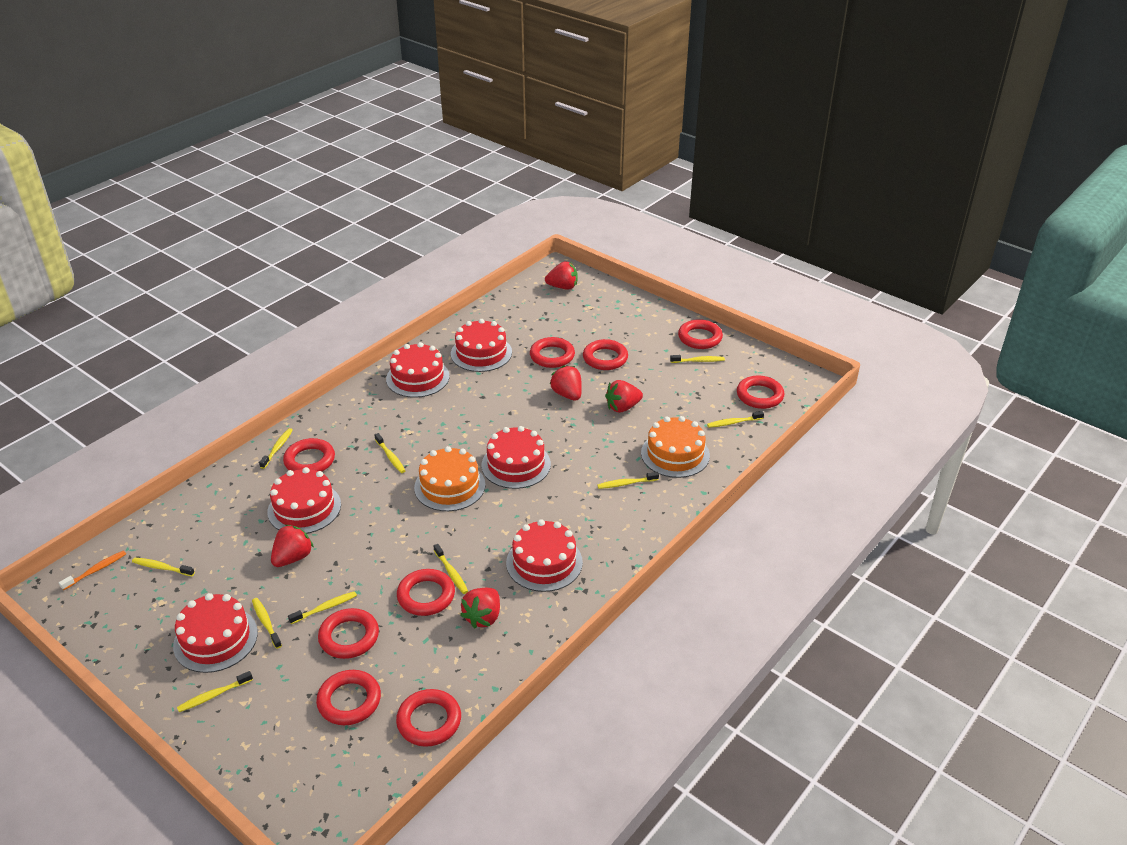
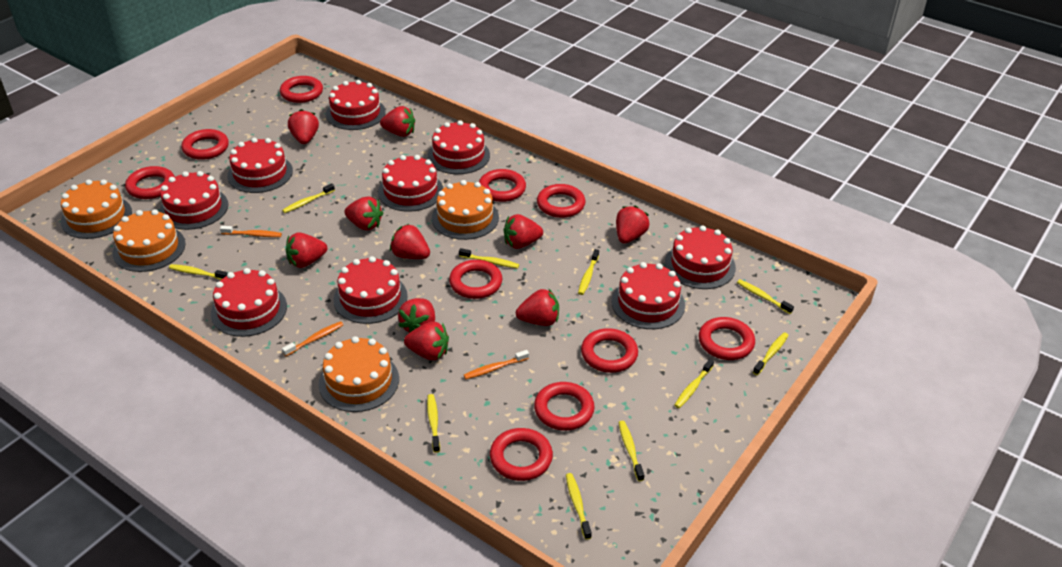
orange cake: [414,446,486,511] [641,416,710,478] = 2 -> [61,179,132,239] [112,209,185,272] [319,336,399,412] [432,180,499,240] = 4
orange toothbrush: [59,550,126,590] = 1 -> [220,226,282,237] [282,321,343,356] [464,350,529,379] = 3
red cake: [173,593,258,673] [267,467,341,534] [386,342,449,398] [451,319,512,372] [481,426,551,489] [506,519,583,592] = 6 -> [159,171,228,230] [211,268,287,337] [227,138,293,193] [326,80,386,130] [333,256,408,324] [378,155,443,212] [428,120,490,174] [611,262,685,329] [665,225,736,289] = 9
red ring: [283,438,335,471] [316,670,381,725] [318,608,379,659] [396,689,461,747] [397,569,455,616] [530,337,575,368] [583,339,628,370] [678,319,723,349] [737,376,785,409] = 9 -> [125,166,175,199] [181,129,229,160] [280,76,323,103] [449,260,502,299] [479,169,526,202] [490,428,553,481] [534,382,595,431] [537,184,585,218] [581,328,638,373] [699,317,755,360] = 10
red strawberry: [271,525,314,567] [460,588,500,629] [545,261,578,290] [550,365,582,401] [605,380,643,413] = 5 -> [286,232,327,268] [288,109,319,144] [344,196,383,231] [380,106,415,137] [390,224,430,259] [398,298,435,333] [404,322,449,360] [504,214,543,249] [516,289,559,326] [616,206,649,243] = 10

